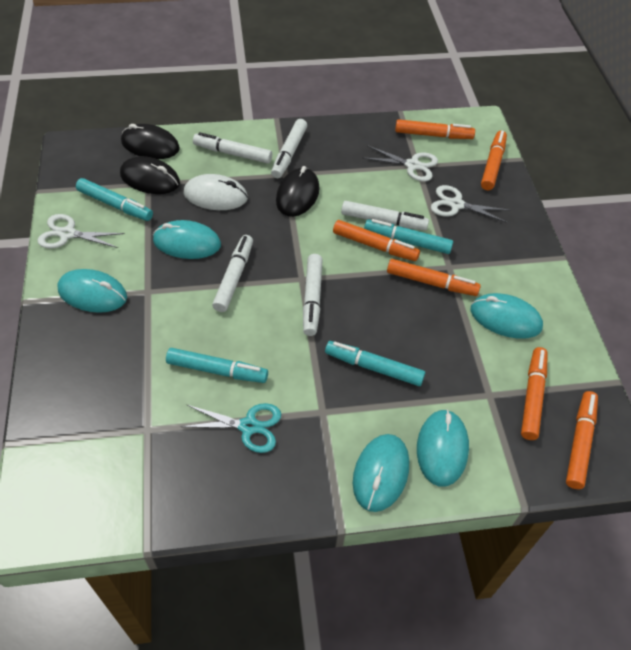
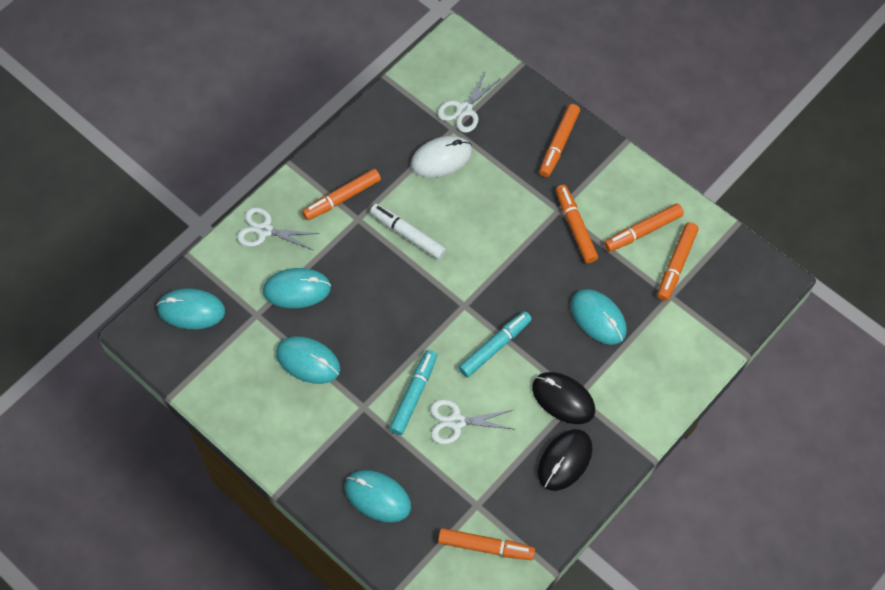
black mouse: [120,156,180,194] [121,124,180,159] [276,166,320,217] = 3 -> [532,372,595,424] [538,429,593,491] = 2
turquoise marker: [76,178,153,221] [166,348,268,383] [325,341,425,386] [364,219,453,254] = 4 -> [389,350,437,435] [458,311,532,377] = 2
turquoise scissors: [180,403,281,453] = 1 -> none = 0
white marker: [193,132,272,164] [212,235,253,312] [271,119,307,178] [303,254,323,336] [341,201,429,230] = 5 -> [370,204,446,259] = 1

